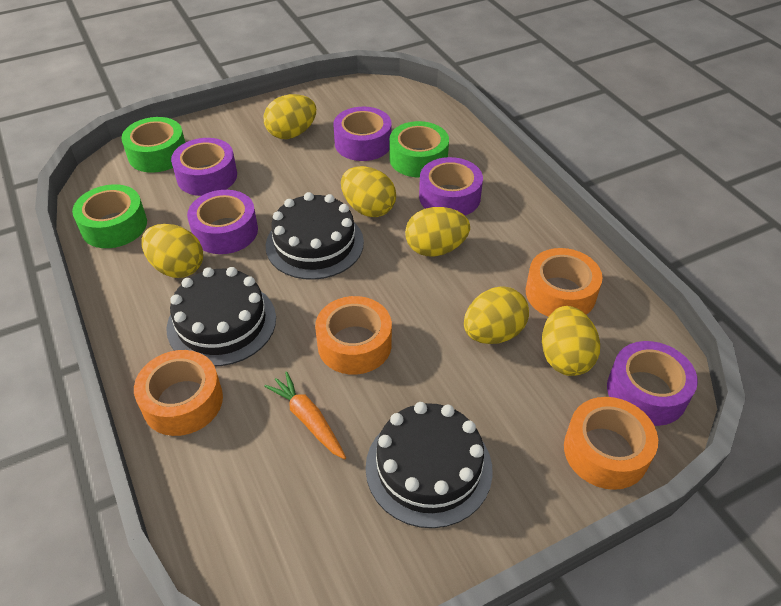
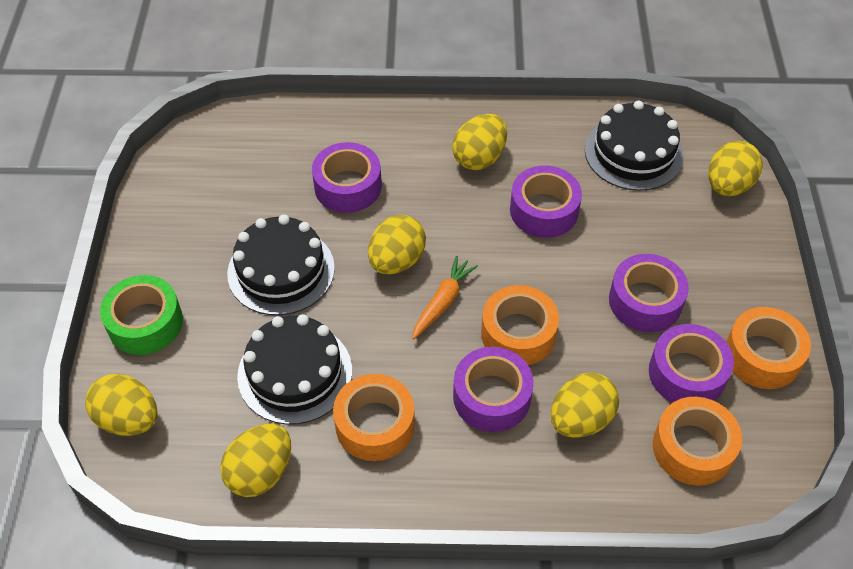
green tape: [72,184,147,248] [121,117,185,173] [390,121,449,177] = 3 -> [100,275,183,355] = 1

